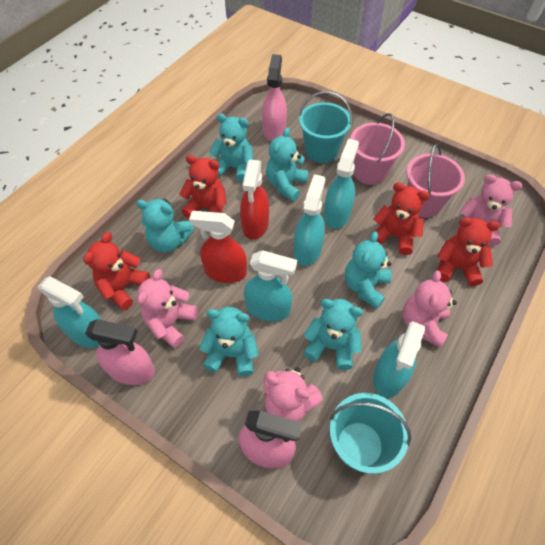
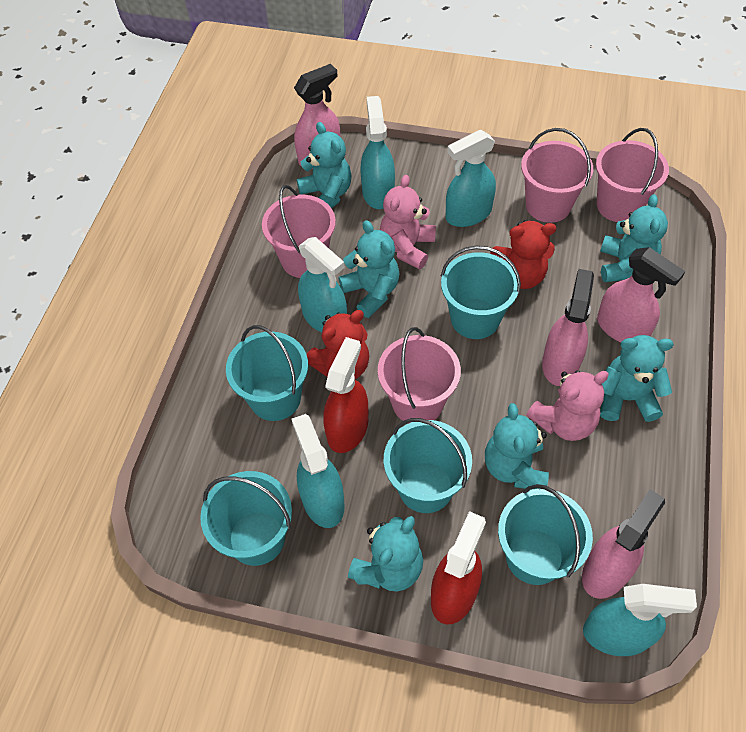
pink bucket: [350,113,405,185] [407,143,465,218] = 2 -> [262,185,336,278] [378,327,461,423] [521,128,593,223] [596,128,669,222] = 4
pink spray bottle: [85,319,155,385] [239,411,302,468] [262,54,287,141] = 3 -> [294,64,341,169] [542,269,594,386] [582,489,665,599] [597,247,685,342] = 4
pink teddy bear: [137,269,198,348] [263,367,323,422] [403,270,457,348] [456,174,522,246] = 4 -> [380,175,436,270] [526,370,609,441] = 2
red teddy bear: [84,232,150,311] [179,155,227,219] [373,182,430,255] [437,217,500,286] = 4 -> [307,310,369,379] [490,220,556,289] = 2
turquoise bucket: [299,91,353,163] [329,393,411,474] = 2 -> [200,471,292,566] [226,325,308,421] [384,418,472,513] [441,246,521,339] [498,484,593,585] = 5

